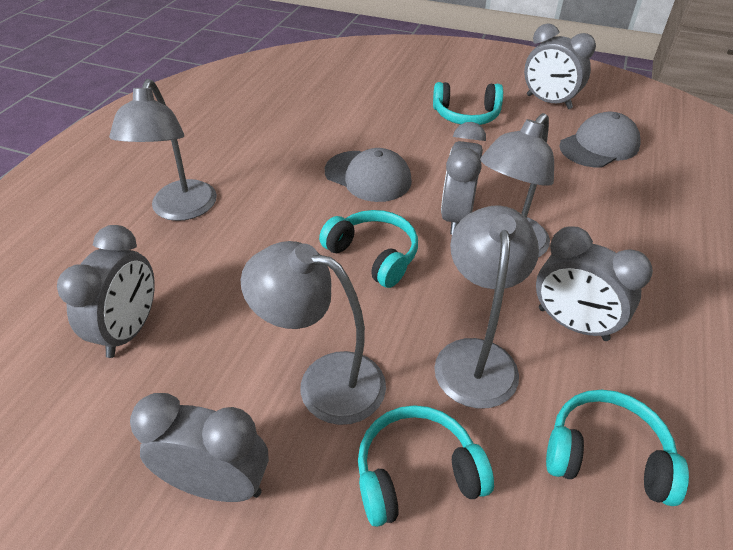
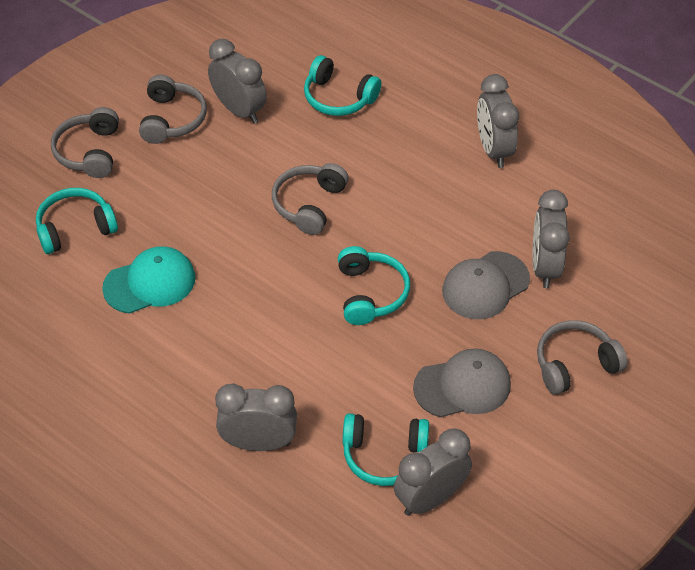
grey headphones: none = 0 -> [51,107,119,178] [139,75,207,144] [272,163,348,235] [537,320,628,395] = 4
grey lamp: [109,79,217,221] [241,241,386,425] [434,205,539,409] [480,113,554,257] = 4 -> none = 0
turquoise cap: none = 0 -> [102,246,195,314] = 1

